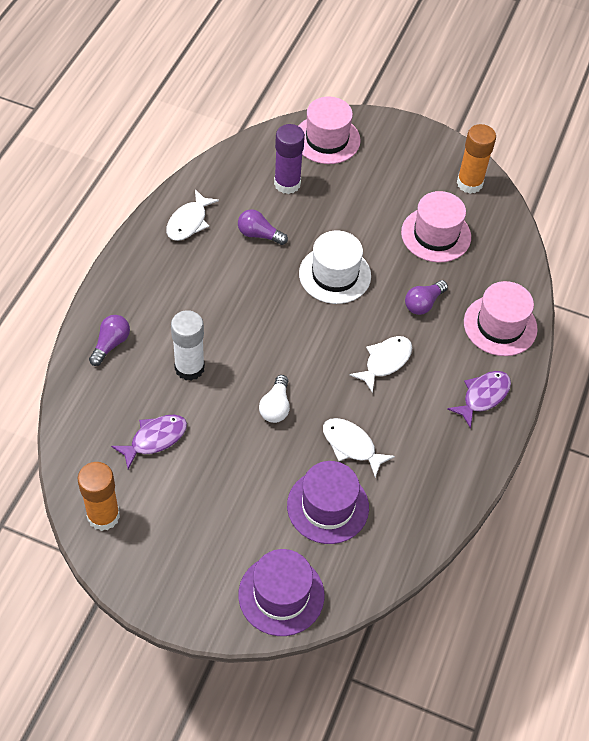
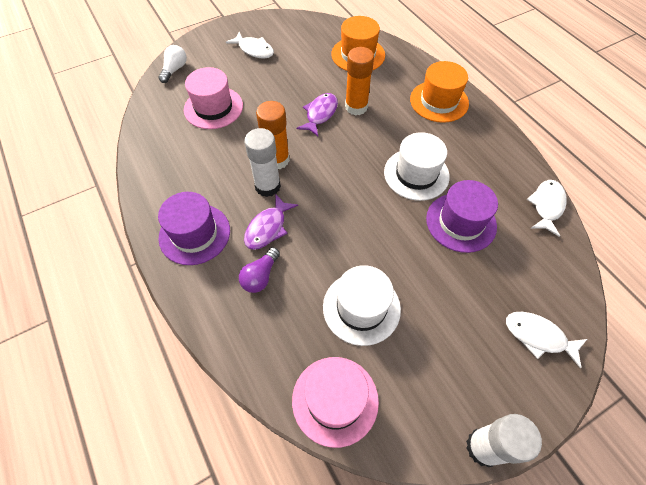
orange hat: none = 0 -> [331,16,385,71] [410,61,469,123] = 2
pink hat: [299,96,361,164] [401,191,471,262] [464,281,538,356] = 3 -> [184,67,243,129] [292,357,379,448] = 2
purple glue stick: [274,124,305,194] = 1 -> none = 0
purple light bulb: [89,315,130,366] [238,209,288,245] [405,280,448,315] = 3 -> [239,247,280,293] = 1
white glue stick: [171,310,205,381] = 1 -> [244,128,281,197] [466,414,542,467] = 2
white hat: [299,231,371,304] = 1 -> [323,265,401,346] [384,132,450,201] = 2

